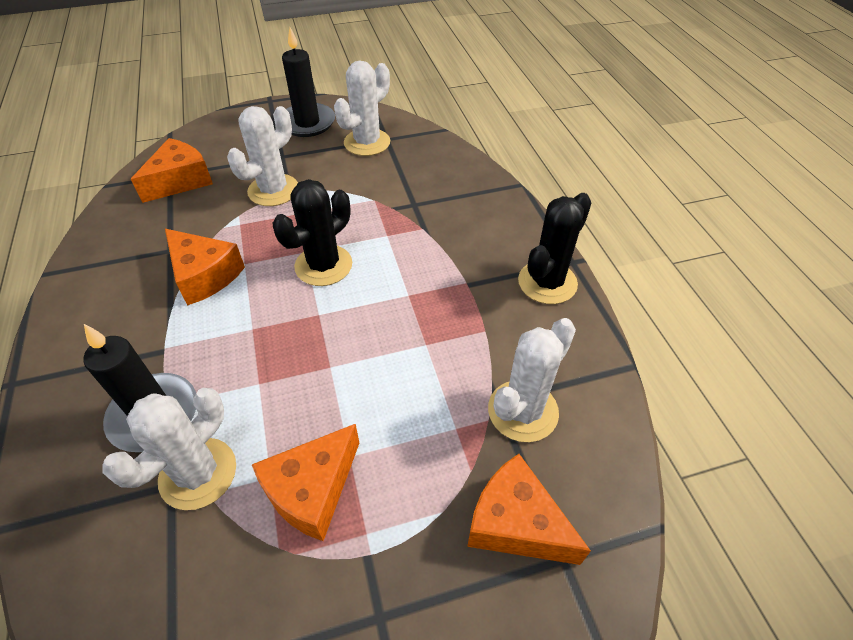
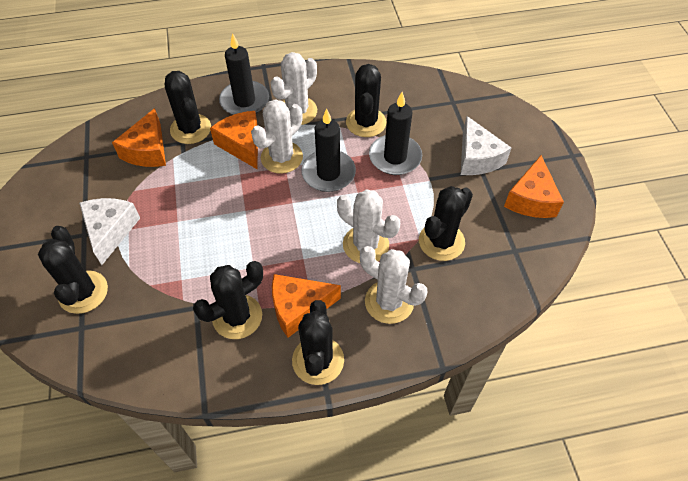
black cactus: [273,179,352,286] [518,193,591,304] = 2 -> [38,226,108,314] [165,71,211,144] [193,261,263,339] [292,300,344,385] [346,64,387,137] [419,186,473,261] = 6
black candle: [83,324,196,452] [282,28,335,137] = 2 -> [219,33,269,115] [301,109,356,192] [369,92,422,175] = 3
white cheese: none = 0 -> [79,198,140,265] [461,116,511,175] = 2

